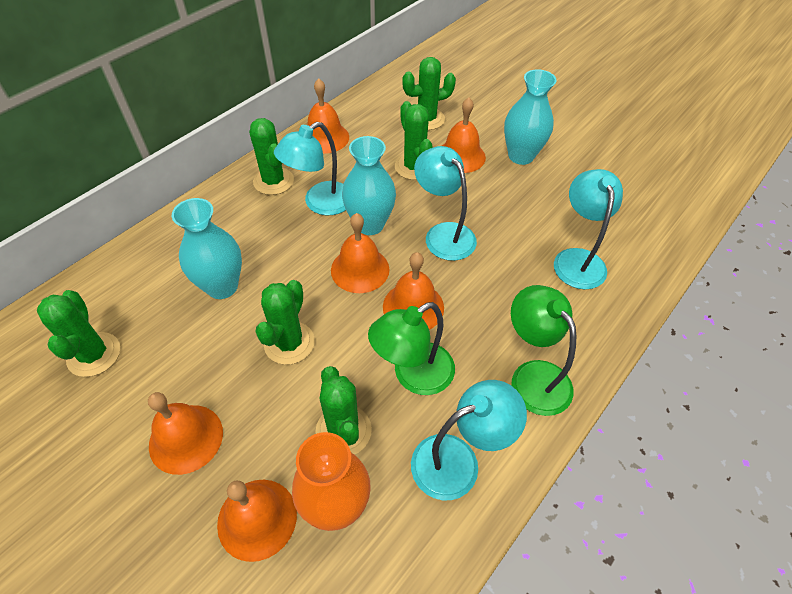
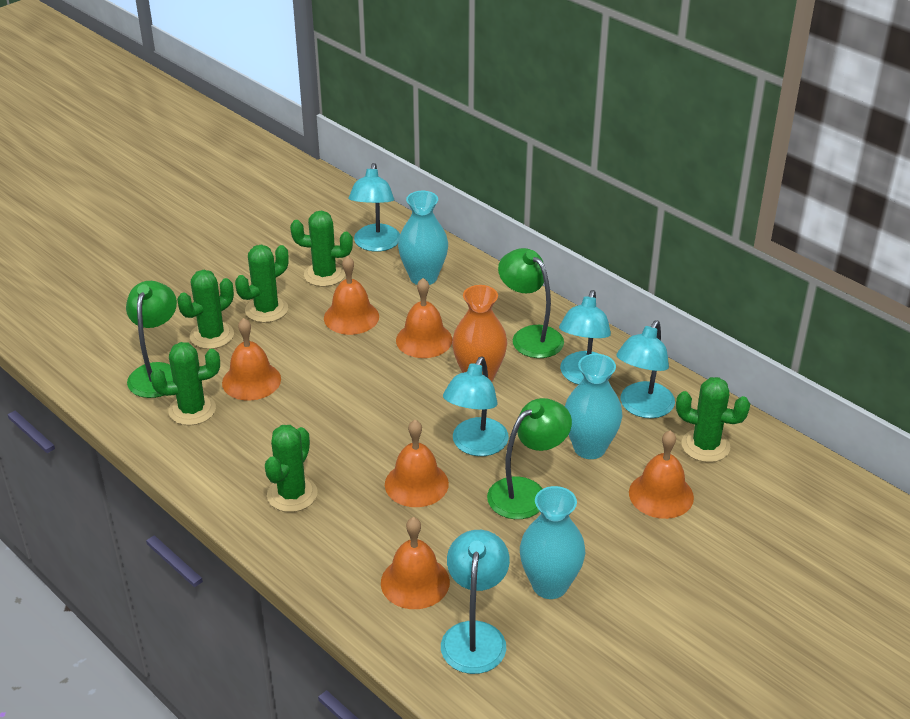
green lamp: [368,302,455,395] [511,285,576,416] = 2 -> [126,281,177,398] [487,398,572,519] [498,248,564,358] = 3
turquoise lamp: [274,122,346,215] [411,380,527,500] [414,146,477,261] [554,169,623,289] = 4 -> [349,163,400,252] [441,530,510,674] [443,356,509,456] [559,290,612,385] [617,321,675,418] = 5

